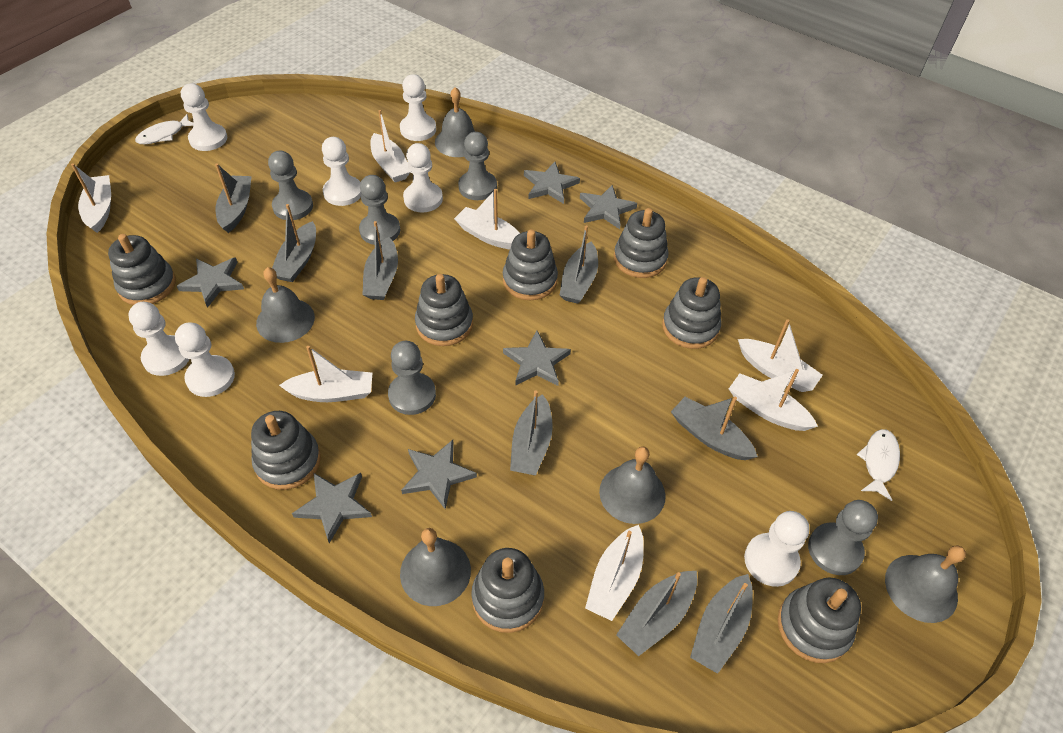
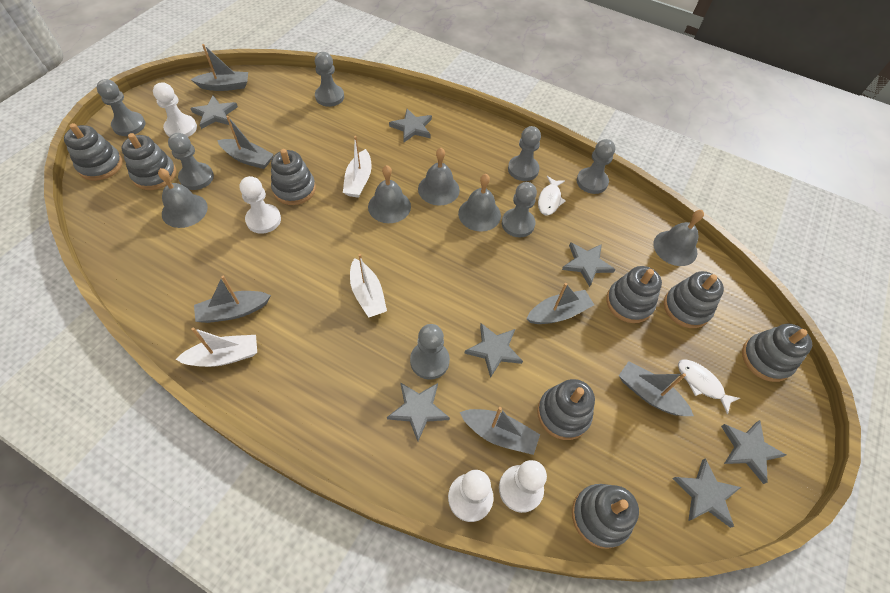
grey boat: [215,163,252,233] [272,204,316,282] [362,221,398,300] [510,390,553,475] [560,225,598,304] [616,571,697,656] [671,397,758,460] [690,574,753,674] = 8 -> [191,44,248,91] [194,276,271,323] [217,116,274,169] [460,407,540,455] [526,283,594,324] [619,361,694,416] = 6
grey pawn: [268,151,313,220] [359,175,400,245] [388,341,436,415] [458,132,497,200] [808,500,878,575] = 5 -> [97,79,145,136] [168,133,214,190] [315,52,344,107] [410,324,450,380] [502,182,537,238] [508,126,541,181] [577,139,615,194] = 7
grey star: [177,257,244,308] [292,473,372,543] [401,440,477,509] [503,331,571,386] [524,162,580,204] [580,185,637,229] = 6 -> [190,95,238,129] [387,382,450,441] [389,109,432,142] [464,323,523,378] [562,242,615,287] [672,458,741,528] [721,420,786,484] = 7
white boat: [71,163,111,233] [279,346,372,402] [370,110,410,182] [454,189,520,250] [585,525,644,621] [729,369,818,431] [738,319,823,392] = 7 -> [175,327,257,367] [343,136,372,198] [350,254,387,318] = 3
white pawn: [128,302,189,376] [175,322,235,397] [181,83,227,151] [322,137,362,206] [400,74,436,141] [403,143,443,212] [744,511,809,587] = 7 -> [153,82,197,137] [240,176,281,234] [448,470,493,522] [499,460,547,513] = 4

